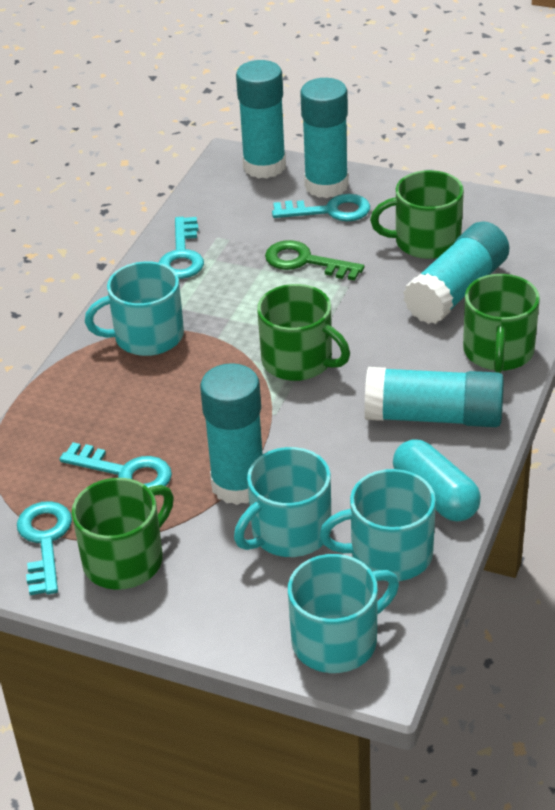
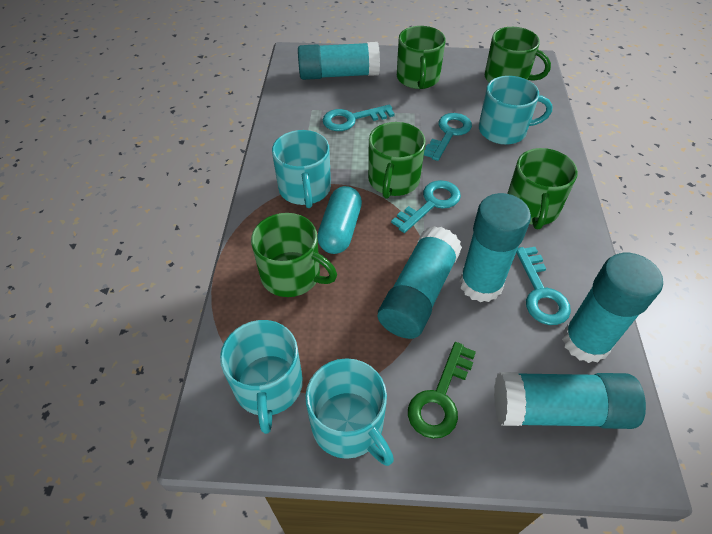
green mug: [72,478,174,590] [257,284,350,381] [370,170,464,259] [463,274,540,373] = 4 -> [251,213,337,297] [368,122,426,199] [397,26,446,89] [485,27,551,82] [507,148,578,229] = 5

